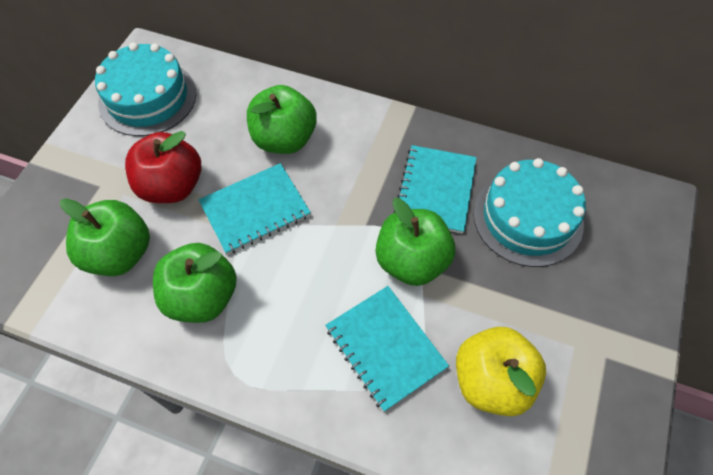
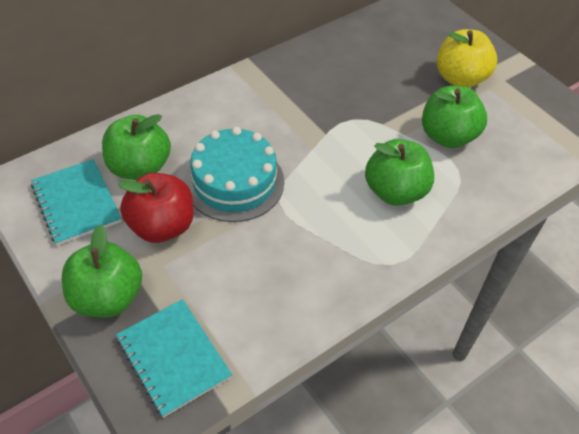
turquoise cake: [95,43,197,136] [473,158,586,267] = 2 -> [185,127,284,222] = 1
turquoise notebook: [198,163,311,255] [325,286,449,412] [394,145,477,234] = 3 -> [31,159,122,246] [116,299,232,418] = 2

